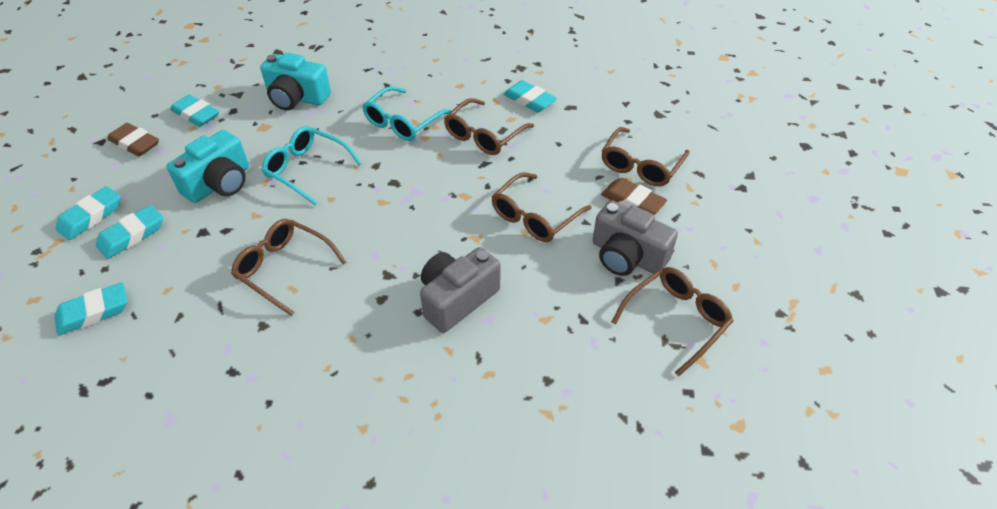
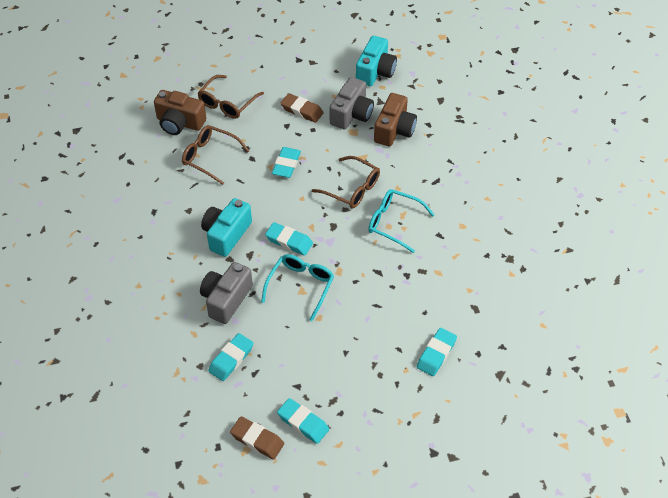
brown camera: none = 0 -> [154,90,206,135] [374,93,417,146] = 2
brown glasses: [231,219,346,316] [444,98,534,155] [491,172,592,242] [602,127,690,186] [612,267,733,376] = 5 -> [182,125,249,185] [197,75,264,119] [312,156,380,208] = 3

